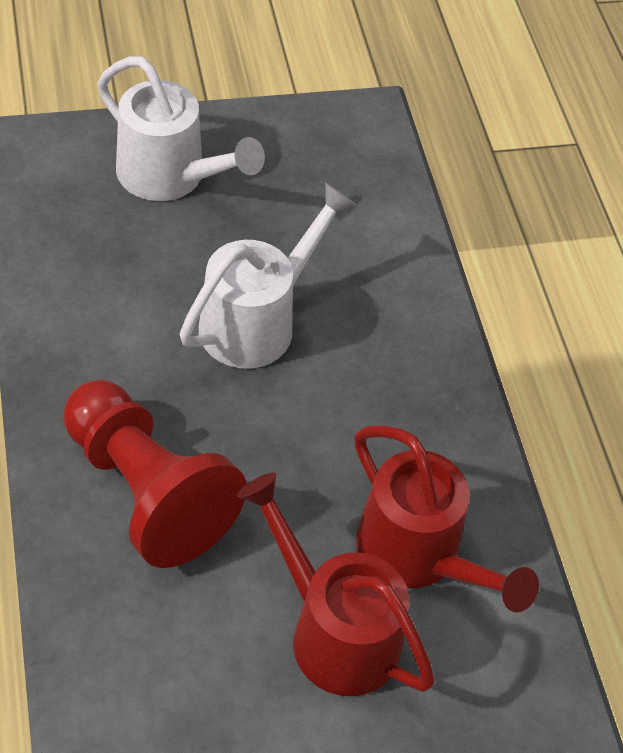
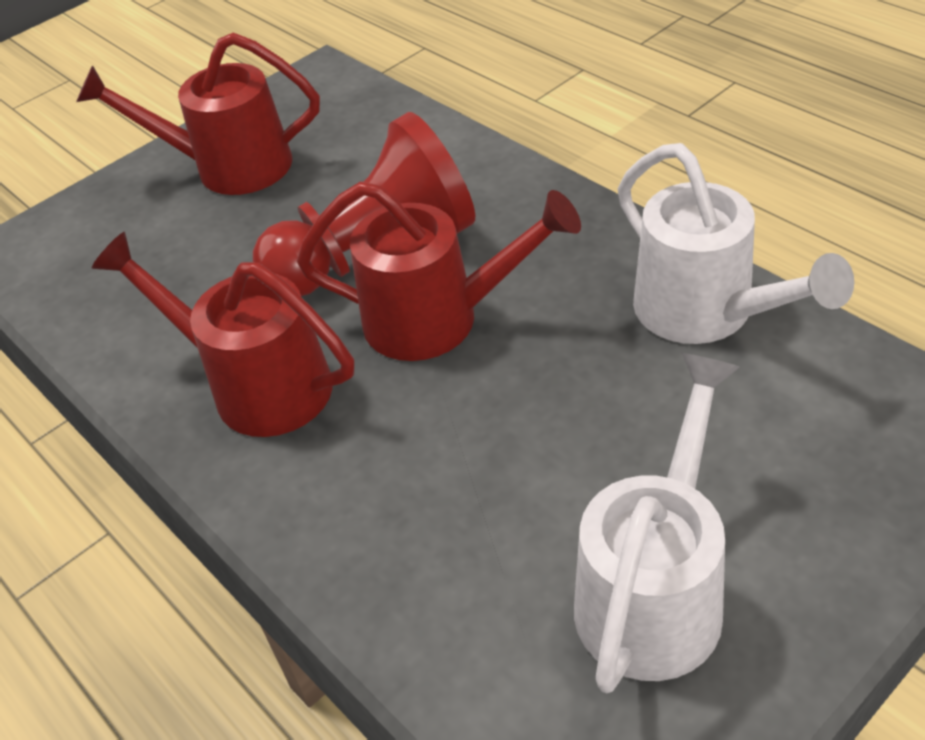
red watering can: [237,473,435,696] [355,425,539,612] = 2 -> [76,32,320,195] [92,232,354,437] [297,182,581,361] = 3

